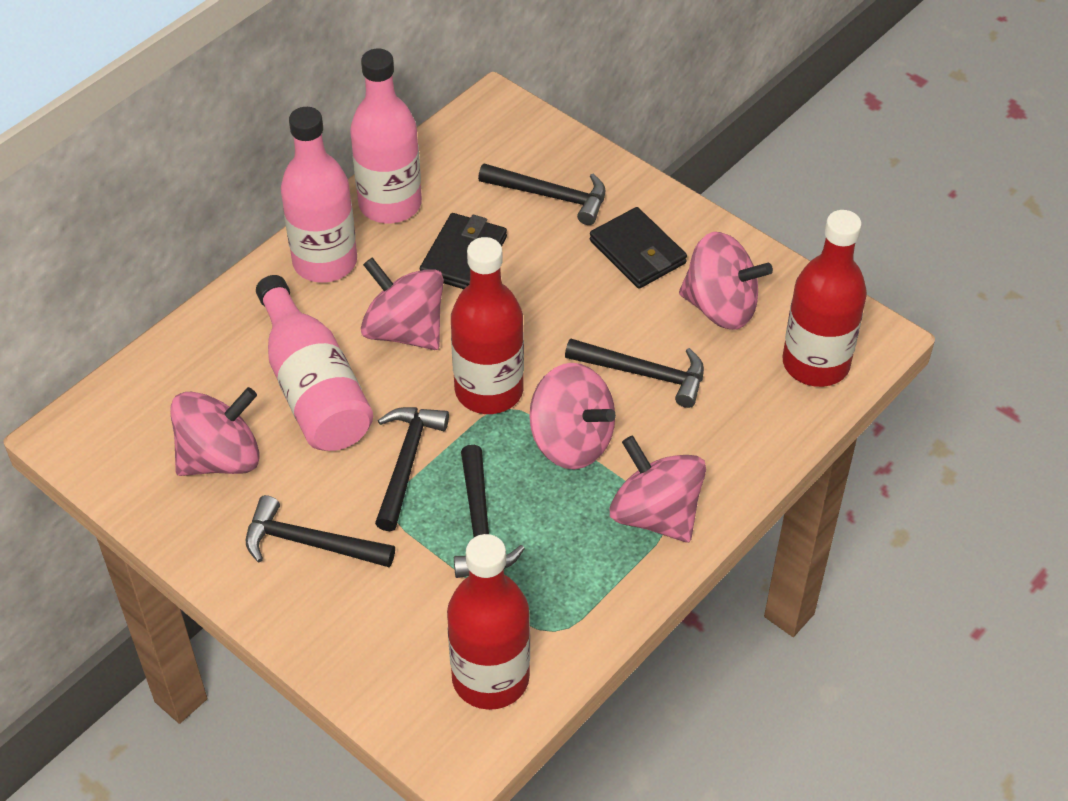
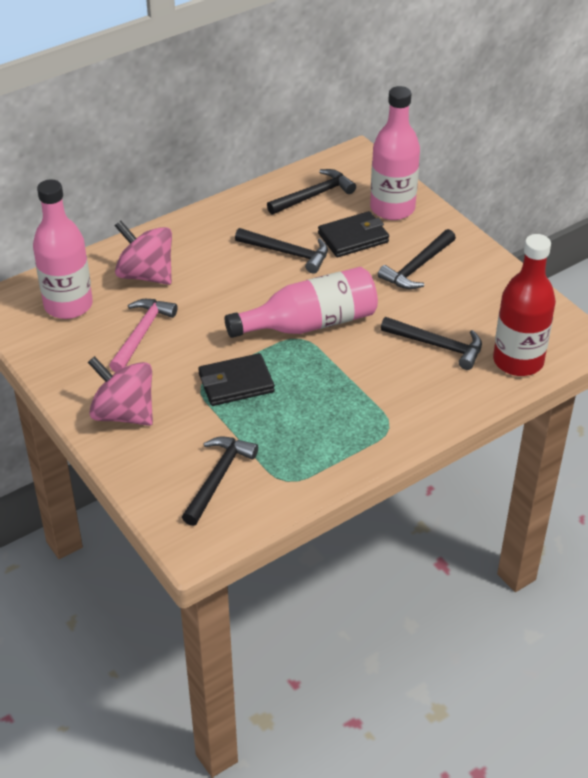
pink hammer: none = 0 -> [109,299,177,372] = 1
pink spinning top: [170,387,260,476] [361,257,444,350] [529,363,616,469] [610,436,706,543] [679,232,773,330] = 5 -> [88,356,153,426] [115,220,172,285] = 2
red bottle: [447,534,530,710] [451,237,524,414] [782,210,867,387] = 3 -> [493,234,556,376] = 1

